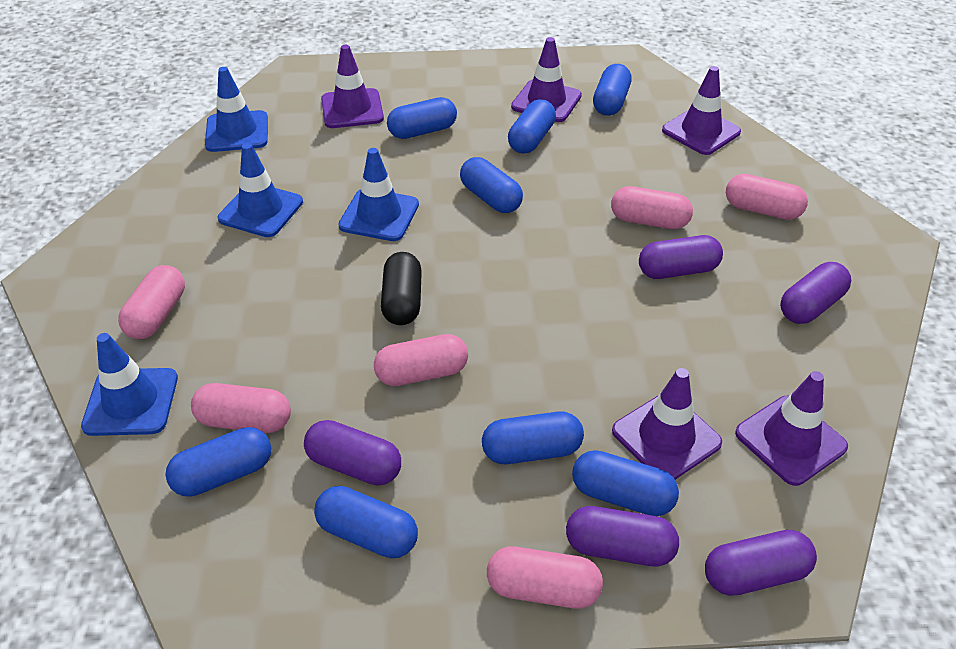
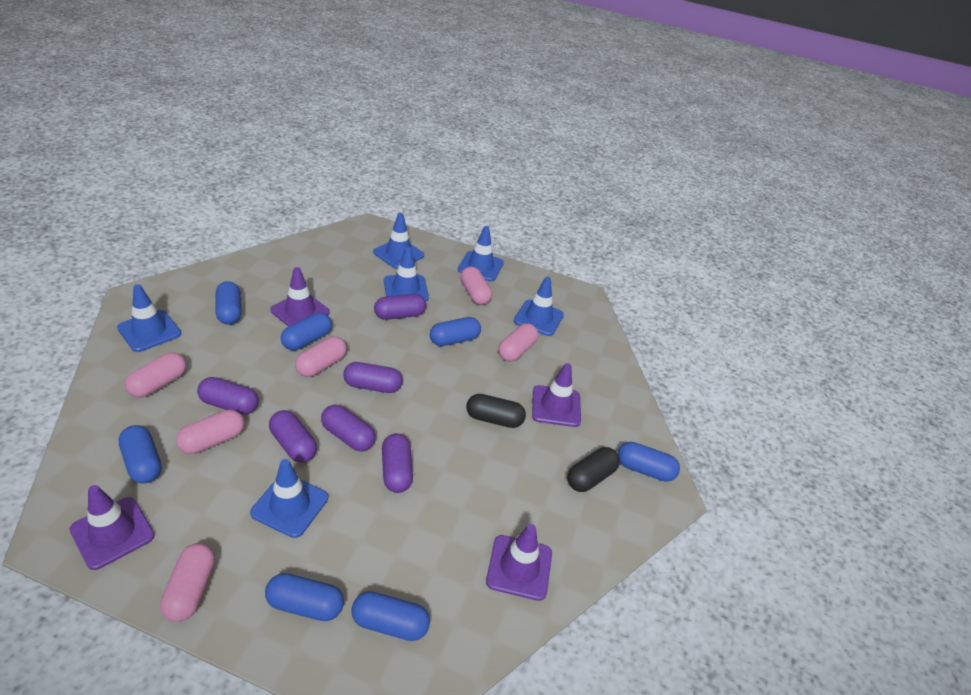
black capsule: [381,252,422,325] = 1 -> [466,394,526,428] [567,447,620,492] = 2
blue capsule: [166,427,271,497] [314,486,418,558] [387,97,457,139] [460,157,523,213] [482,411,584,464] [508,99,556,154] [572,450,679,516] [593,64,632,116] = 8 -> [118,425,162,483] [216,281,241,325] [265,573,344,621] [281,313,332,350] [351,591,430,641] [430,317,481,346] [618,442,680,482] = 7
blue traffic cone: [81,333,178,436] [205,67,268,152] [218,143,303,237] [338,148,419,241] = 4 -> [117,284,181,352] [250,459,328,538] [373,213,424,269] [384,247,429,302] [458,226,504,282] [514,277,564,336] = 6
purple capsule: [304,420,401,486] [566,506,679,566] [639,235,723,279] [705,530,817,596] [780,262,851,324] = 5 -> [197,377,259,415] [269,410,317,463] [321,405,376,451] [343,362,403,393] [374,294,426,320] [382,433,413,493] = 6
purple traffic cone: [321,45,384,128] [511,37,582,122] [612,368,722,480] [662,66,741,155] [735,371,848,486] = 5 -> [70,485,154,570] [270,267,330,327] [486,524,552,601] [532,363,581,427] = 4

